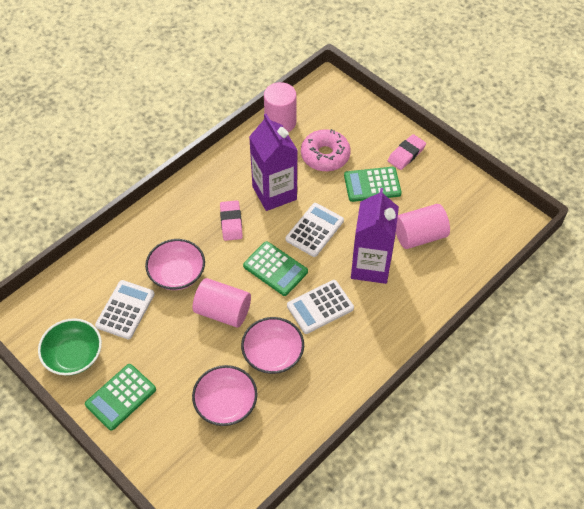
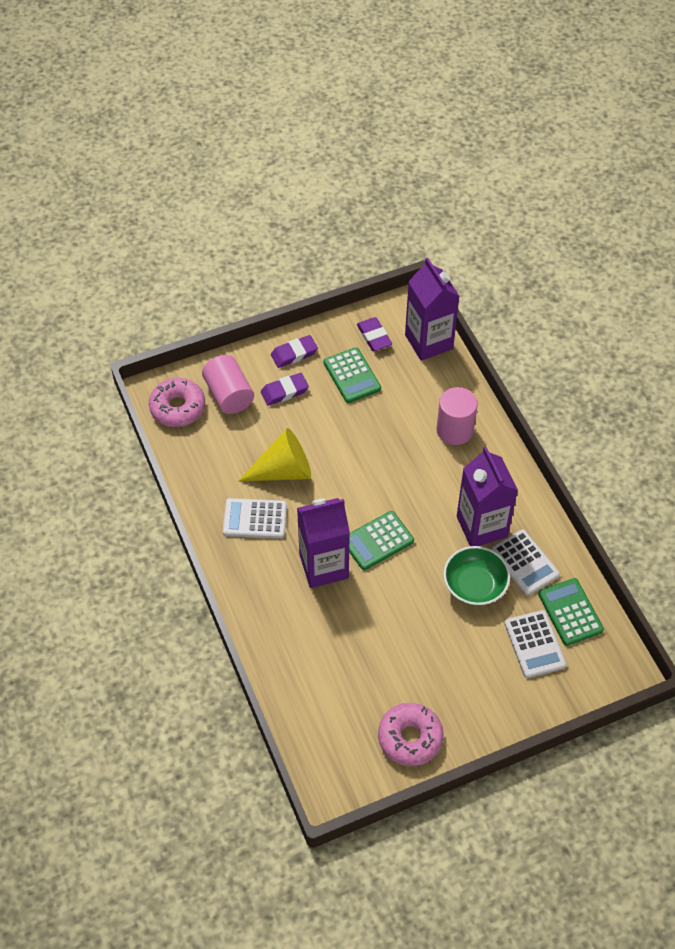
pink bowl: [145,239,205,290] [192,365,257,426] [241,317,304,374] = 3 -> none = 0
pink cylinder: [193,278,251,328] [264,82,297,132] [396,204,450,249] = 3 -> [202,355,254,414] [436,387,478,445] = 2
pink donut: [301,129,351,172] = 1 -> [149,378,205,427] [378,703,443,766] = 2
pink eraser: [220,200,243,241] [388,134,426,170] = 2 -> none = 0
purple carton: [249,114,298,211] [351,188,399,284] = 2 -> [297,498,350,588] [405,258,460,361] [457,447,518,546] = 3
purple eraser: none = 0 -> [261,373,309,406] [271,335,318,368] [357,317,392,351] = 3
yellow cone: none = 0 -> [238,428,311,481] = 1

